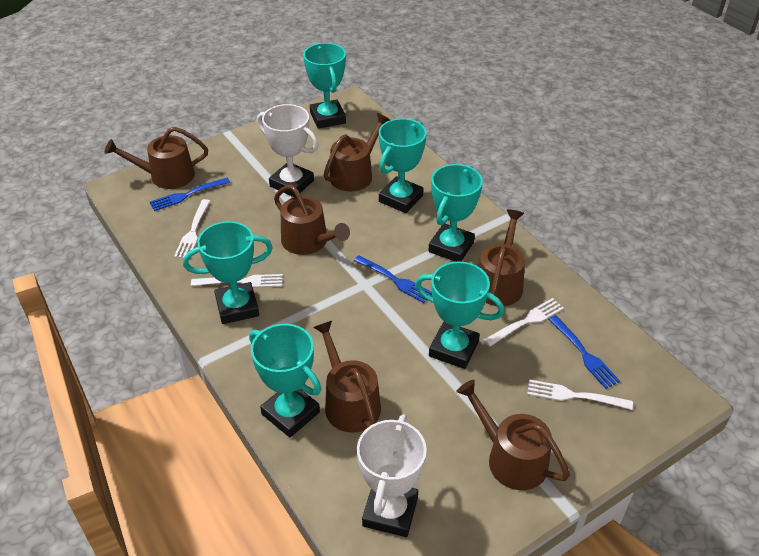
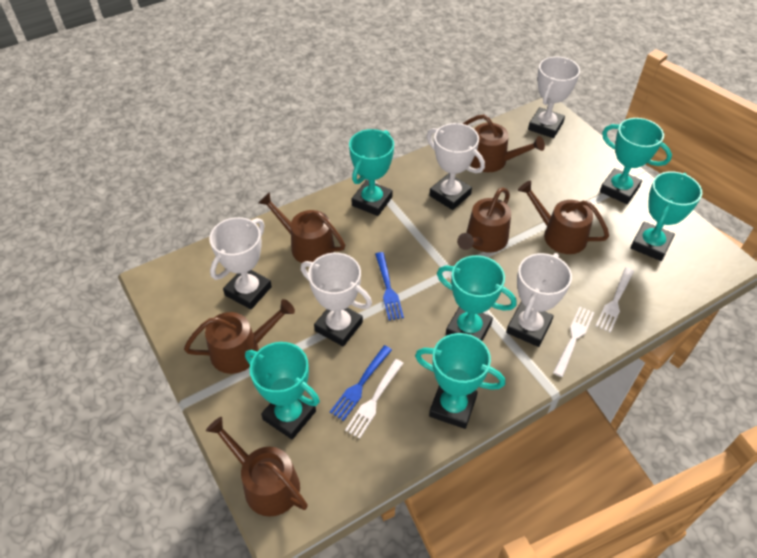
blue fork: [150,178,230,211] [354,255,432,303] [548,315,620,389] = 3 -> [330,345,392,421] [375,252,404,320] = 2
white fork: [174,199,210,258] [191,274,283,288] [484,298,564,347] [527,379,633,410] = 4 -> [345,359,404,439] [553,307,594,377] [596,267,634,333] = 3
white trophy: [257,104,319,197] [357,414,427,537] = 2 -> [209,217,272,309] [301,253,372,346] [427,123,485,210] [506,253,572,347] [528,56,580,138] = 5

